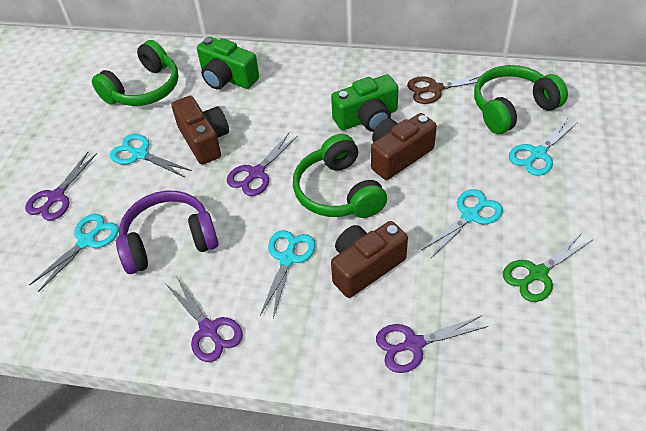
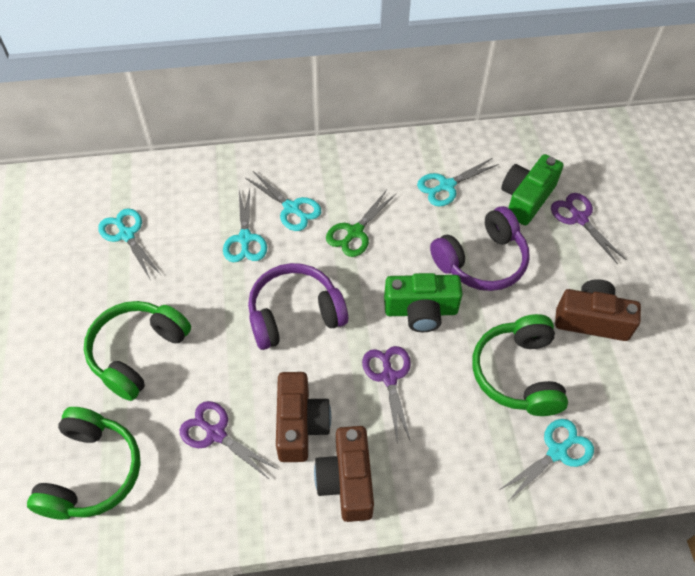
brown scissors: [407,75,482,104] = 1 -> none = 0
purple headphones: [116,191,218,274] = 1 -> [248,263,348,350] [430,206,529,291] = 2
purple scissors: [25,152,97,220] [166,276,243,362] [227,133,298,196] [376,316,489,373] = 4 -> [180,401,279,480] [362,346,411,444] [551,193,626,264] = 3

